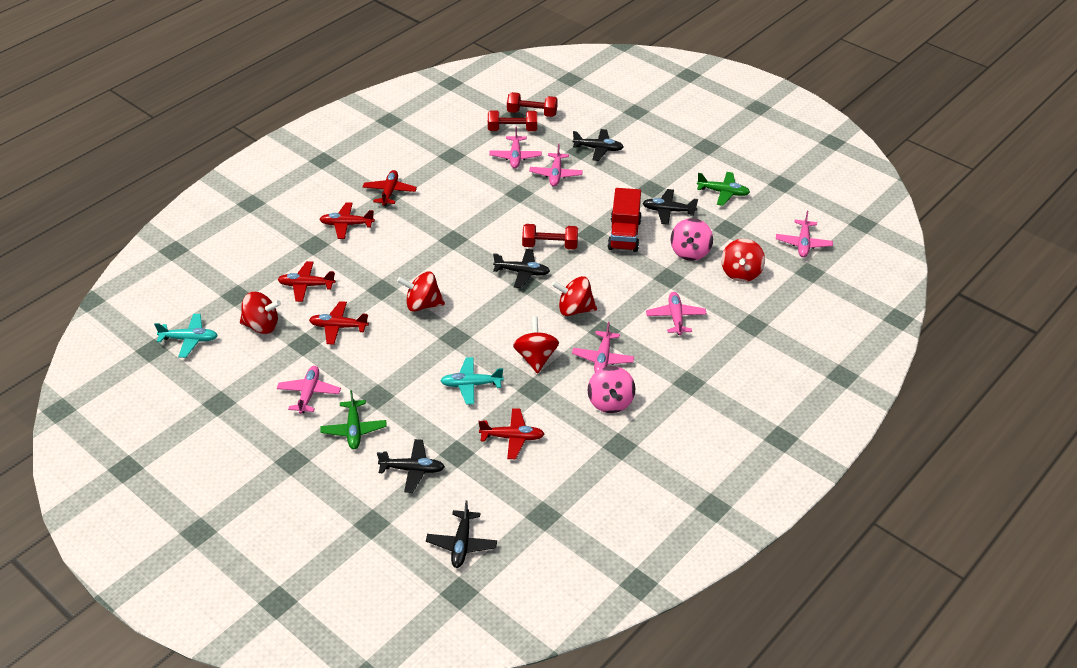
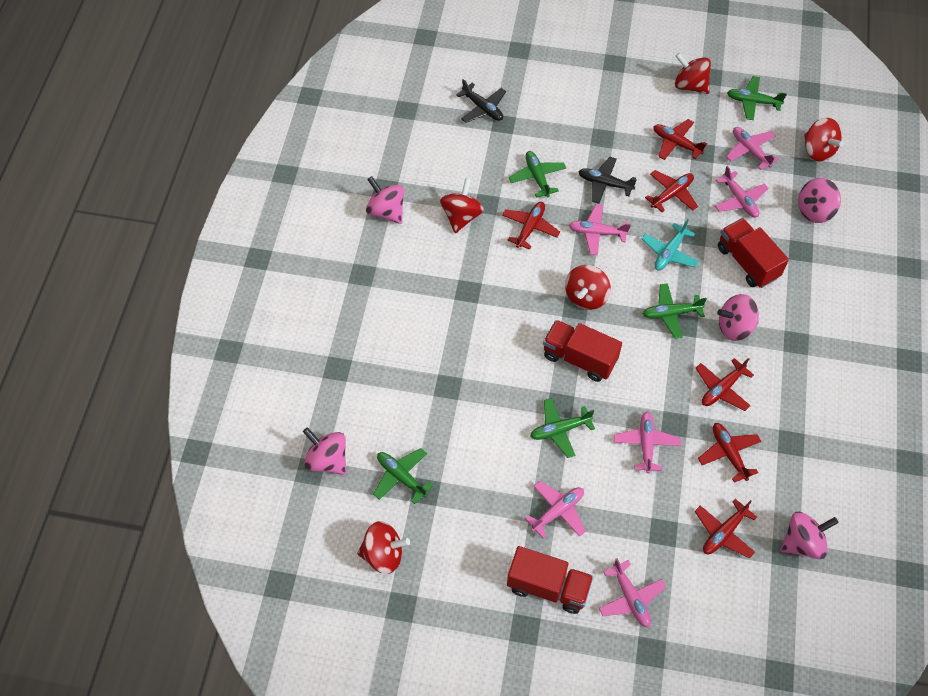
black plane: [377,439,445,493] [426,500,497,568] [493,249,550,288] [572,129,624,161] [643,189,698,225] = 5 -> [456,79,506,123] [578,157,637,204] = 2
green plane: [321,390,387,449] [697,172,750,206] = 2 -> [373,448,434,504] [508,151,566,198] [530,398,595,458] [643,283,707,339] [727,76,787,120] = 5
pink spinning top: [587,366,635,413] [670,218,713,261] = 2 -> [303,427,347,475] [366,176,404,224] [717,294,759,341] [780,512,839,559] [798,178,841,223] = 5
red dumbbell: [488,110,537,131] [507,92,558,117] [522,224,578,249] = 3 -> none = 0
red plane: [277,261,336,302] [309,301,369,345] [320,202,375,239] [363,170,417,206] [479,408,544,459] = 5 -> [502,202,560,250] [645,170,698,212] [653,119,707,160] [695,499,757,558] [696,358,754,411] [698,423,761,483] = 6
red truck: [608,188,642,252] = 1 -> [507,546,593,614] [543,320,622,382] [718,218,789,288] = 3
turquoise plane: [154,314,218,358] [440,357,504,405] = 2 -> [642,219,699,271] = 1

